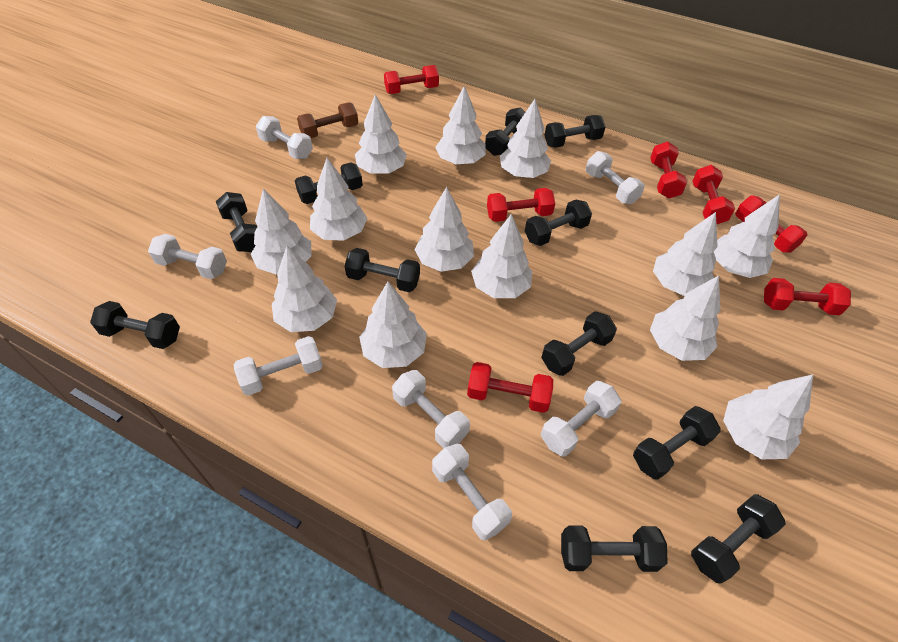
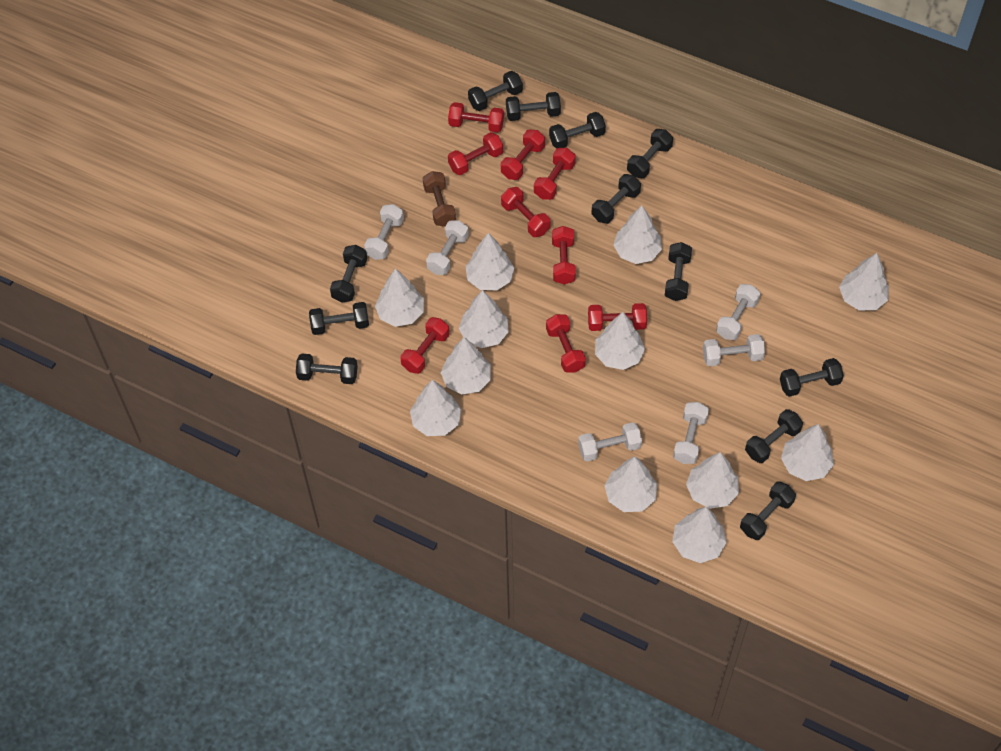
black dumbbell: [90,301,180,349] [216,192,257,252] [295,162,363,204] [345,248,420,292] [485,107,525,156] [525,200,592,246] [541,311,617,376] [544,115,605,148] [561,525,668,572] [633,406,721,480] [691,494,786,584] = 11 -> [296,354,358,384] [309,302,369,335] [330,245,367,303] [468,71,523,111] [506,92,561,121] [549,112,606,149] [591,174,641,224] [627,129,673,178] [665,242,692,301] [740,481,796,540] [745,409,803,463] [780,358,844,397] = 12
red dumbbell: [384,65,439,94] [467,362,553,413] [487,188,555,222] [650,142,687,198] [692,165,735,224] [735,195,807,253] [764,278,851,315] = 7 -> [400,317,450,374] [448,102,504,132] [448,132,503,175] [501,130,545,180] [501,187,550,237] [534,148,576,200] [546,314,586,373] [552,226,576,285] [588,303,647,331] = 9
white dumbbell: [148,234,227,279] [234,336,323,396] [256,116,313,159] [392,370,470,449] [432,444,512,541] [541,381,621,457] [586,151,645,204] = 7 -> [364,204,404,260] [426,220,469,275] [578,422,642,462] [673,402,709,464] [703,334,765,366] [716,284,760,340] = 6
white tree: [251,188,311,274] [272,246,337,332] [310,158,367,241] [355,94,407,174] [359,282,427,368] [415,187,474,272] [435,86,486,164] [471,214,532,298] [500,99,551,178] [650,275,720,361] [653,212,718,296] [714,194,780,278] [723,374,813,459] = 13 -> [375,269,424,327] [410,380,461,436] [441,337,491,395] [459,290,509,348] [466,233,514,290] [595,312,645,370] [604,456,657,512] [613,205,662,264] [672,507,727,563] [686,452,739,509] [781,424,834,481] [839,253,889,311] = 12

